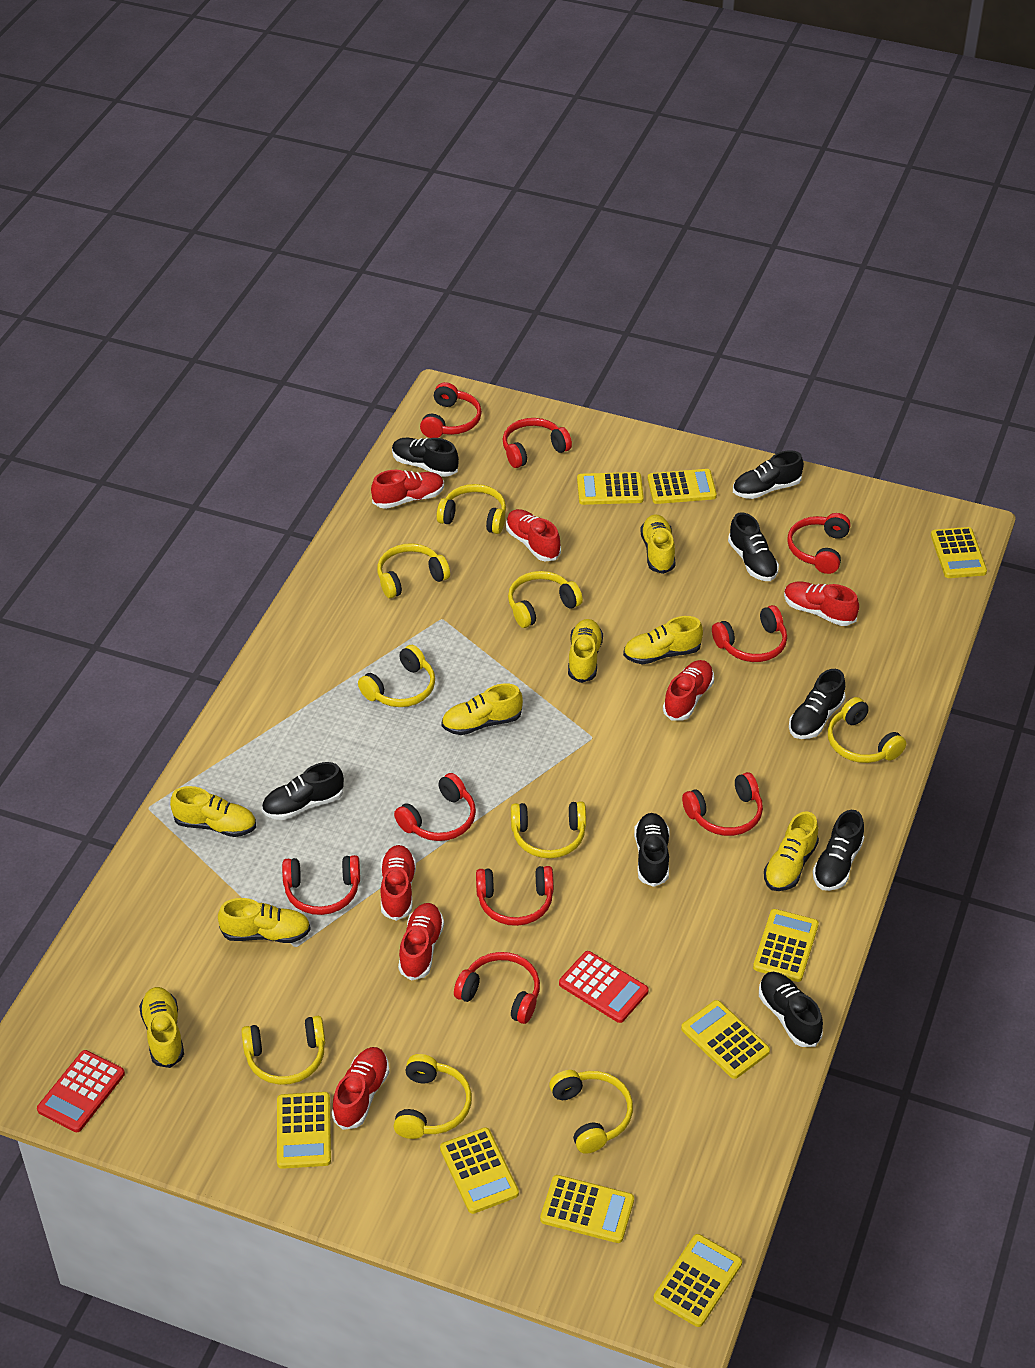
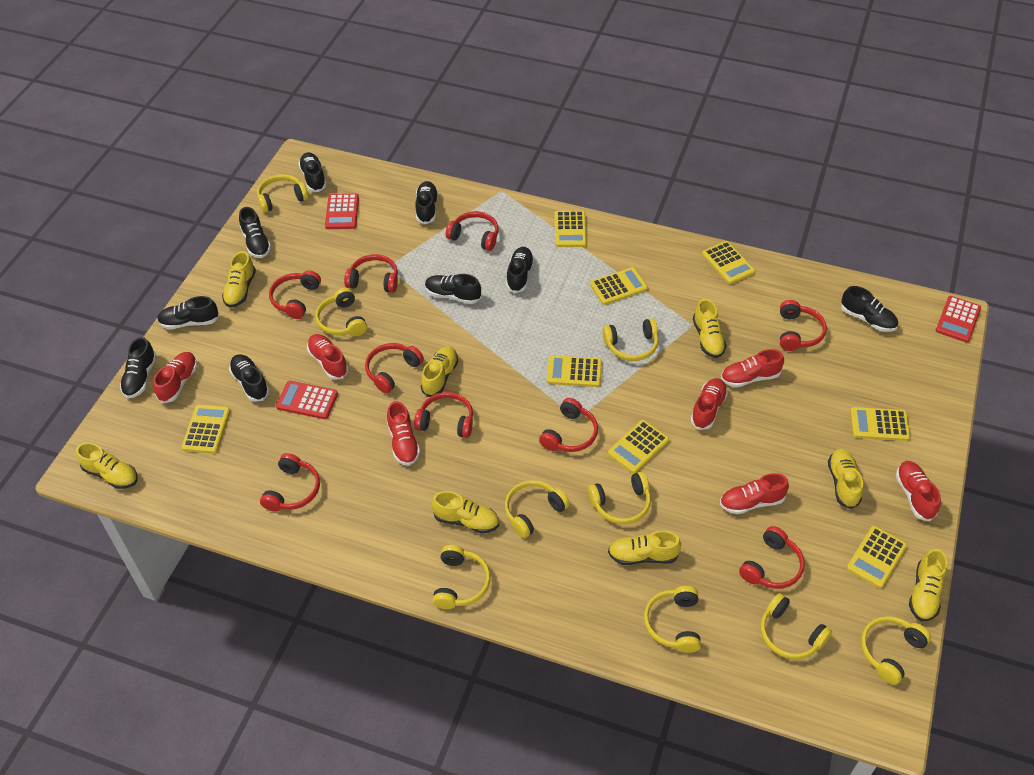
black shoe: [262,762,344,820] [392,438,459,477] [634,813,670,887] [728,512,779,581] [733,450,804,499] [759,972,823,1047] [789,669,845,739] [813,810,864,891] = 8 -> [120,337,157,398] [157,296,220,329] [229,354,269,402] [239,207,271,258] [298,152,326,192] [415,181,438,224] [425,274,481,304] [506,247,534,293] [841,286,898,332] = 9
red calculator: [37,1050,125,1132] [559,951,649,1023] = 2 -> [276,381,338,419] [325,193,359,229] [936,296,981,343] = 3
yellow calculator: [277,1092,331,1169] [440,1127,519,1214] [540,1175,634,1243] [577,472,644,505] [648,469,717,504] [654,1234,742,1327] [681,1000,770,1079] [753,909,819,982] [931,527,987,578] = 9 -> [181,405,230,454] [547,355,602,387] [554,211,587,247] [590,267,648,305] [608,420,669,473] [702,241,755,284] [847,526,907,588] [850,407,911,441] = 8

